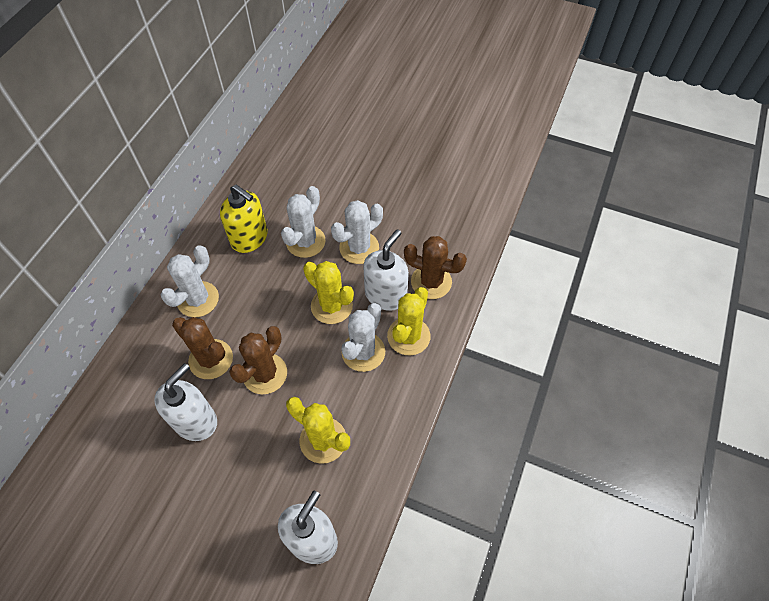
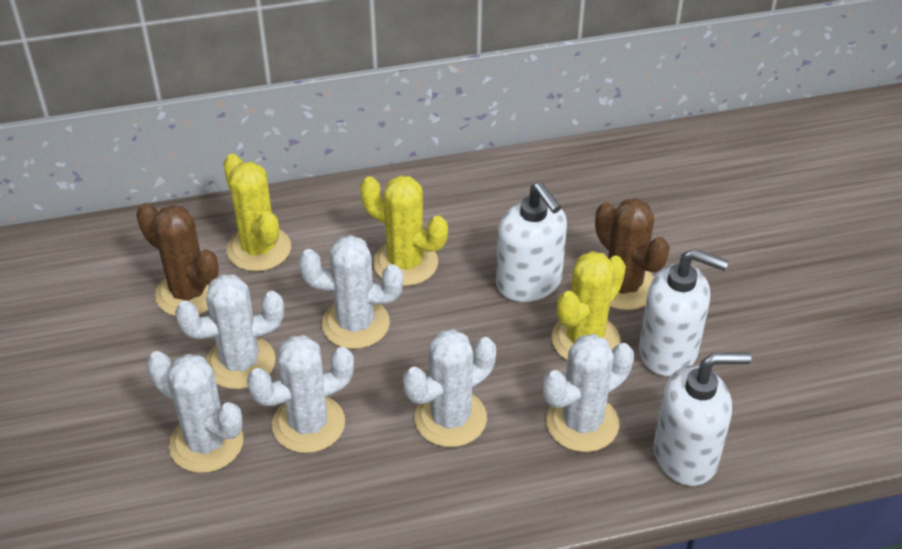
brown cactus: [172,317,233,379] [229,326,287,395] [404,236,467,299] = 3 -> [136,203,219,316] [595,198,670,310] = 2
white cactus: [160,245,219,317] [281,186,326,258] [331,200,383,264] [341,303,385,372] = 4 -> [146,351,243,473] [175,274,284,389] [247,335,354,453] [299,235,403,349] [403,329,496,447] [543,334,634,452] = 6
yellow soap dispenser: [220,185,268,253] = 1 -> none = 0

